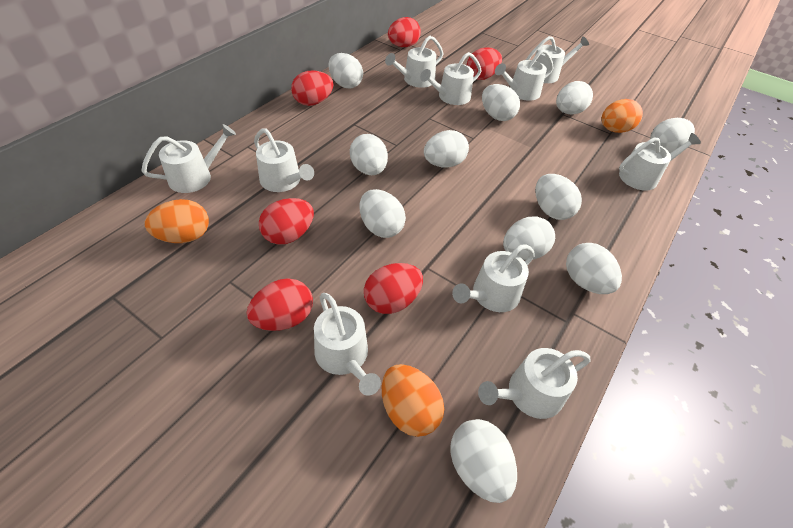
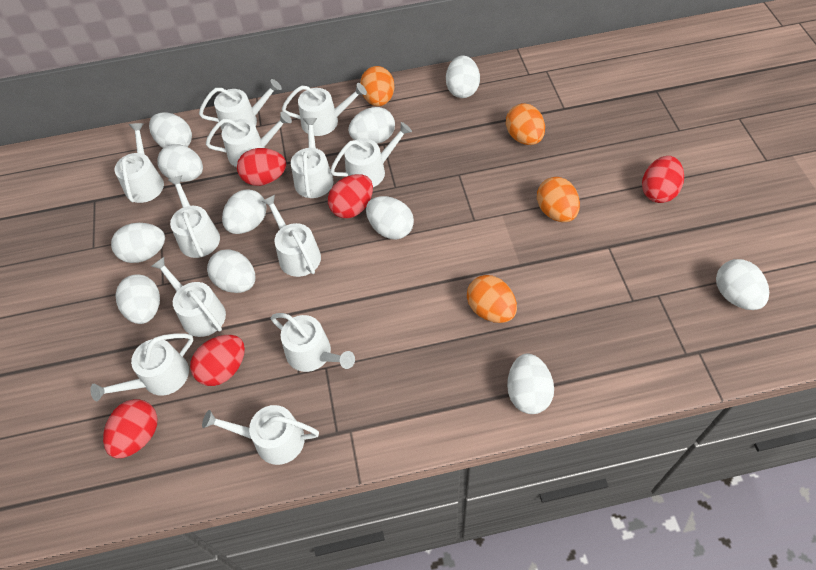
orange egg: [145,199,209,243] [382,364,444,437] [602,99,643,133] = 3 -> [360,66,394,106] [467,275,517,323] [506,103,545,145] [537,177,580,222] = 4
red egg: [247,278,313,331] [259,198,314,245] [291,70,333,106] [364,263,423,314] [388,17,421,47] [467,47,502,80] = 6 -> [103,399,157,458] [190,335,245,386] [237,148,286,186] [328,174,373,219] [642,156,684,203] = 5
white watering can: [142,124,236,193] [254,128,314,192] [314,293,381,396] [385,36,444,88] [420,52,482,105] [452,244,535,312] [478,348,590,419] [495,49,554,101] [526,36,589,83] [619,133,701,191] = 10 -> [90,333,193,401] [115,123,164,203] [151,257,226,337] [168,175,220,258] [199,79,282,130] [202,405,319,465] [206,111,292,167] [261,195,321,277] [271,313,355,372] [282,83,367,136] [291,118,334,198] [330,122,412,187] = 12

